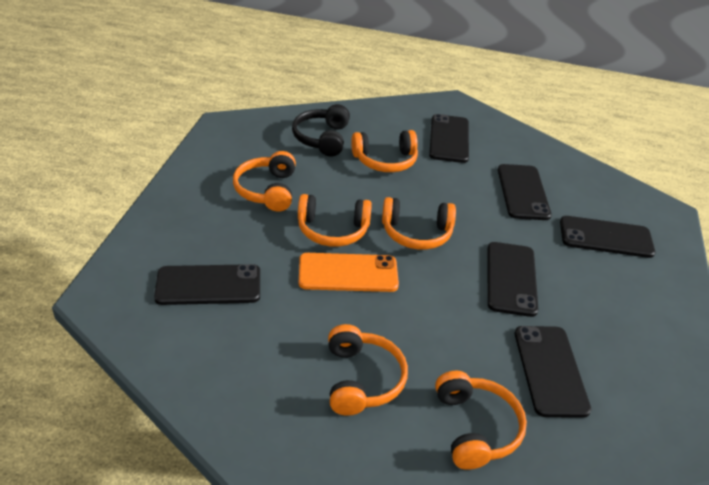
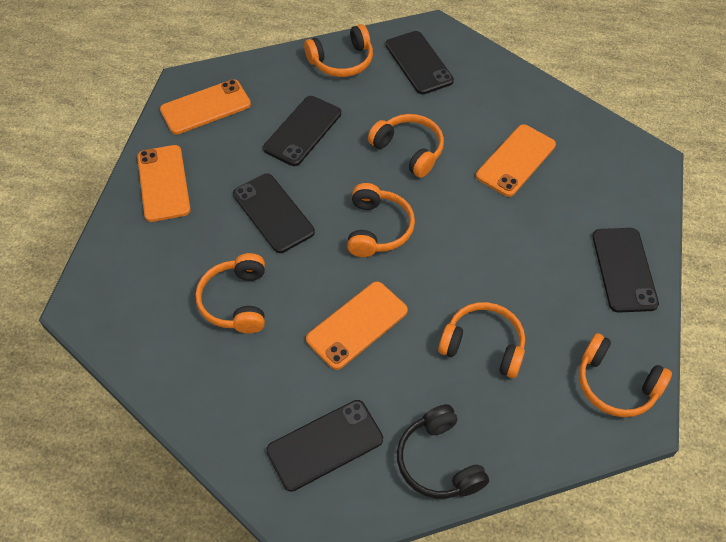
black phone: [154,264,260,305] [429,114,469,163] [487,242,539,317] [498,164,552,220] [515,326,591,418] [560,216,655,258] = 6 -> [233,174,315,253] [263,96,341,166] [266,400,383,492] [386,31,454,94] [593,228,659,313] = 5
orange phone: [299,253,399,292] = 1 -> [137,145,191,222] [160,79,251,134] [306,281,408,370] [476,125,556,197] = 4

